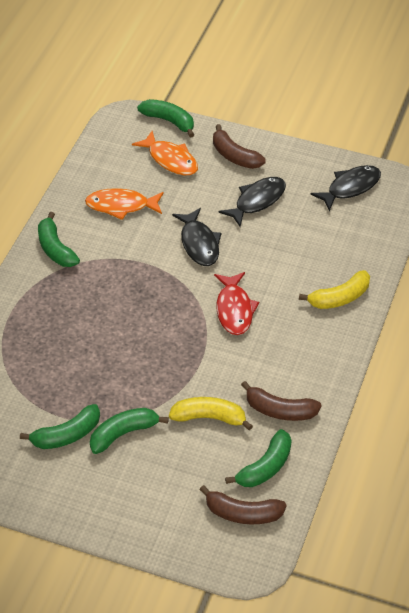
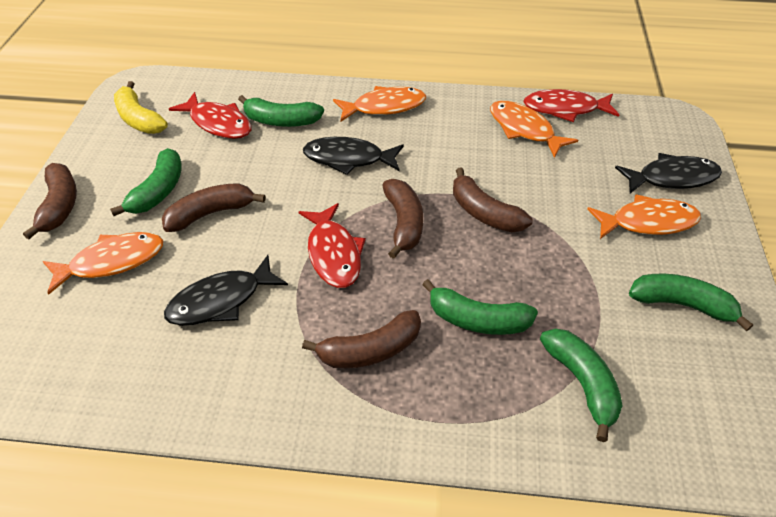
brown banana: [199,485,287,524] [213,124,266,169] [241,381,322,421] = 3 -> [23,163,77,239] [162,183,266,232] [302,310,421,368] [382,179,423,259] [453,168,533,232] = 5
orange fish: [85,188,164,220] [132,131,198,175] = 2 -> [43,232,163,295] [333,86,426,122] [490,101,578,158] [587,194,701,239] = 4
red fish: [214,272,259,335] = 1 -> [169,92,252,139] [299,203,366,288] [523,89,619,122] = 3
yellow banana: [169,397,253,430] [299,270,370,309] = 2 -> [114,81,168,134] = 1

